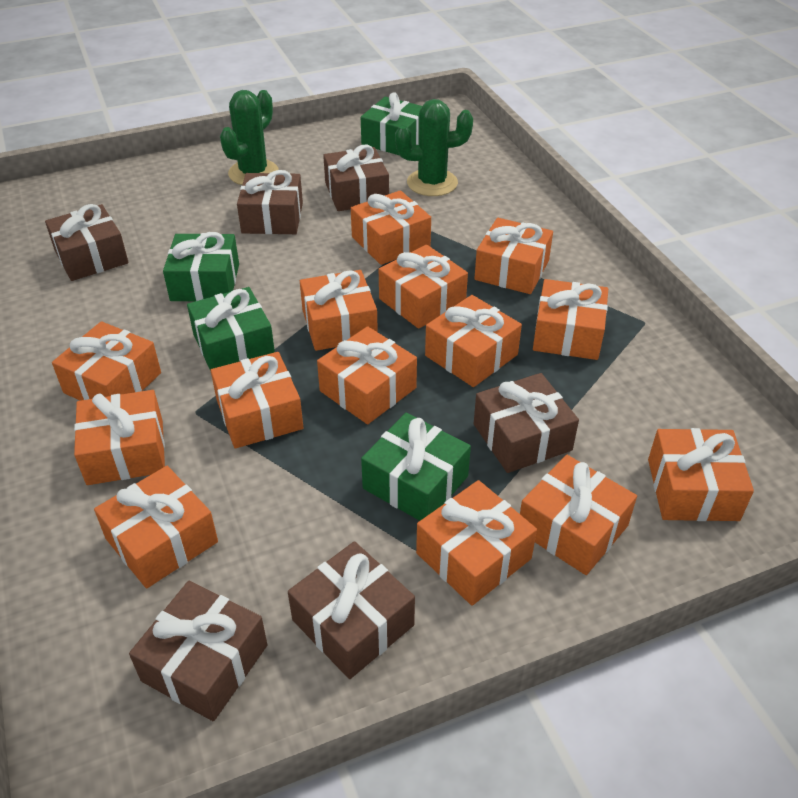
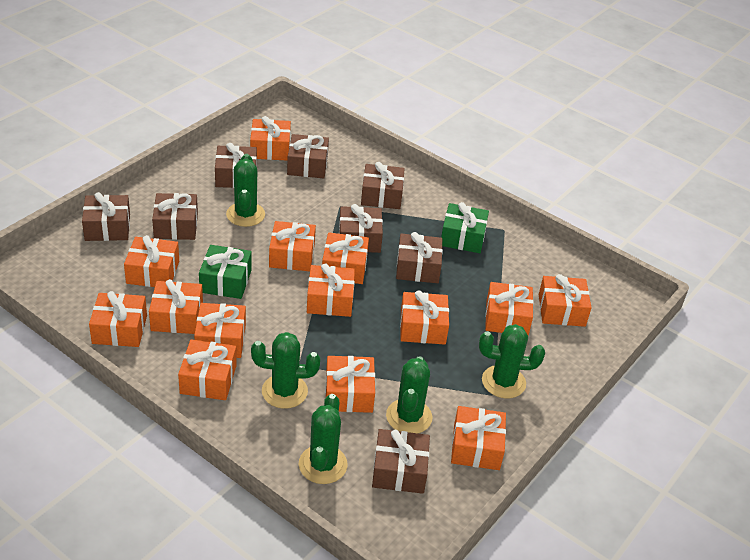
brown gift: [45,204,129,281] [129,581,268,721] [237,170,303,234] [288,541,415,679] [323,144,389,211] [474,373,579,473] = 6 -> [82,192,130,241] [152,193,198,240] [215,143,257,188] [287,134,329,178] [339,204,383,253] [361,162,405,209] [372,429,430,494] [396,232,443,283] = 8
green cactus: [220,90,279,185] [395,99,473,196] = 2 -> [226,154,265,227] [251,332,320,409] [299,394,348,484] [386,356,432,433] [479,324,545,398] = 5
green gift: [163,232,239,301] [187,287,275,371] [361,92,422,156] [361,413,471,521] = 4 -> [199,245,252,299] [441,202,489,253] = 2

